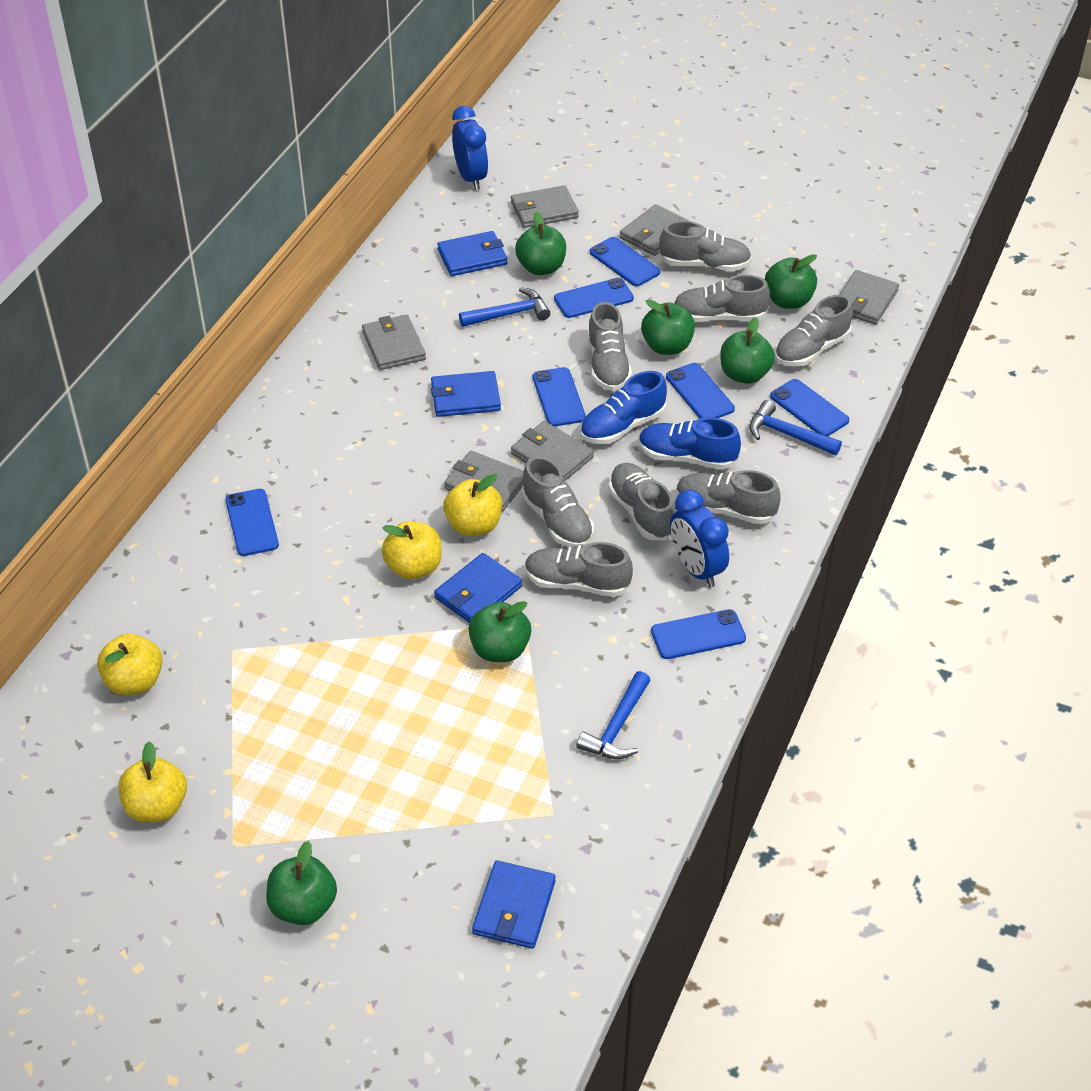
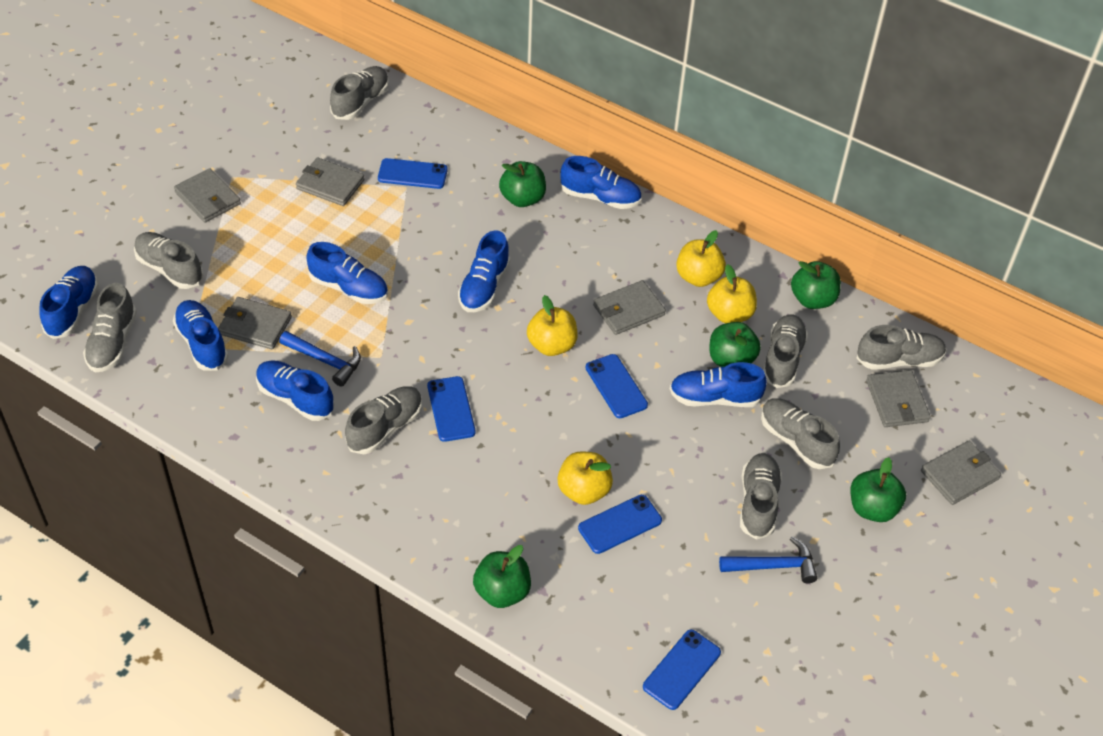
blue clock: [452,106,488,190] [670,490,729,587] = 2 -> none = 0
blue hammer: [459,287,550,327] [576,671,651,759] [749,400,842,455] = 3 -> [279,331,361,387] [719,537,817,584] = 2
blue phone: [225,489,279,556] [533,367,586,427] [554,278,634,318] [590,237,661,286] [651,609,746,659] [666,363,735,419] [770,379,849,436] = 7 -> [378,158,448,189] [427,376,476,442] [578,495,662,554] [586,354,648,418] [643,630,721,710] = 5
blue shoe: [580,371,667,444] [638,417,741,469] = 2 -> [39,266,99,339] [173,300,229,371] [256,360,335,421] [306,242,388,304] [458,230,510,312] [560,156,642,209] [670,362,767,407] = 7
blue wallet: [431,371,501,417] [434,553,522,623] [437,231,507,276] [472,860,556,949] = 4 -> none = 0
green apple: [266,841,337,925] [468,601,531,662] [515,212,566,275] [641,299,695,355] [720,317,775,384] [765,254,817,309] = 6 -> [473,545,531,608] [499,161,546,207] [709,322,761,367] [791,261,841,309] [850,457,906,522] = 5

